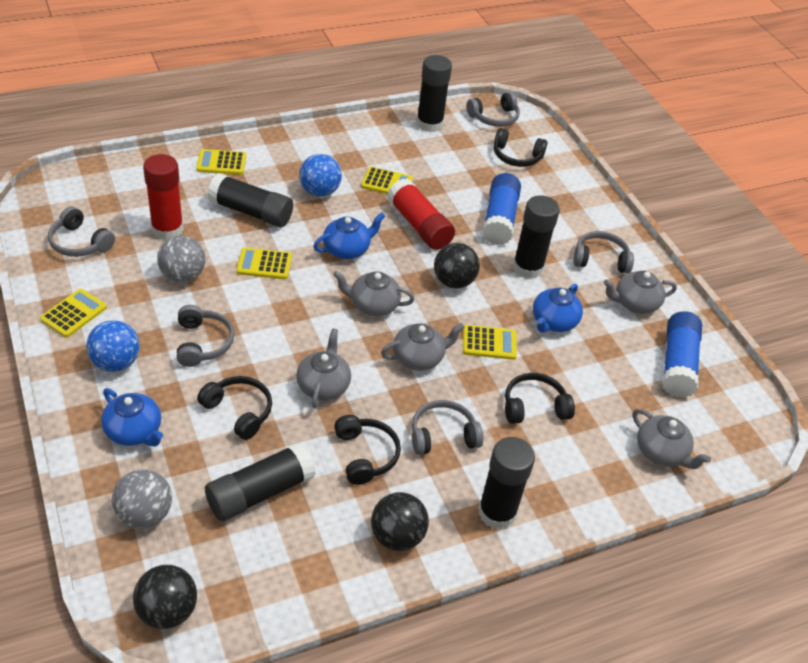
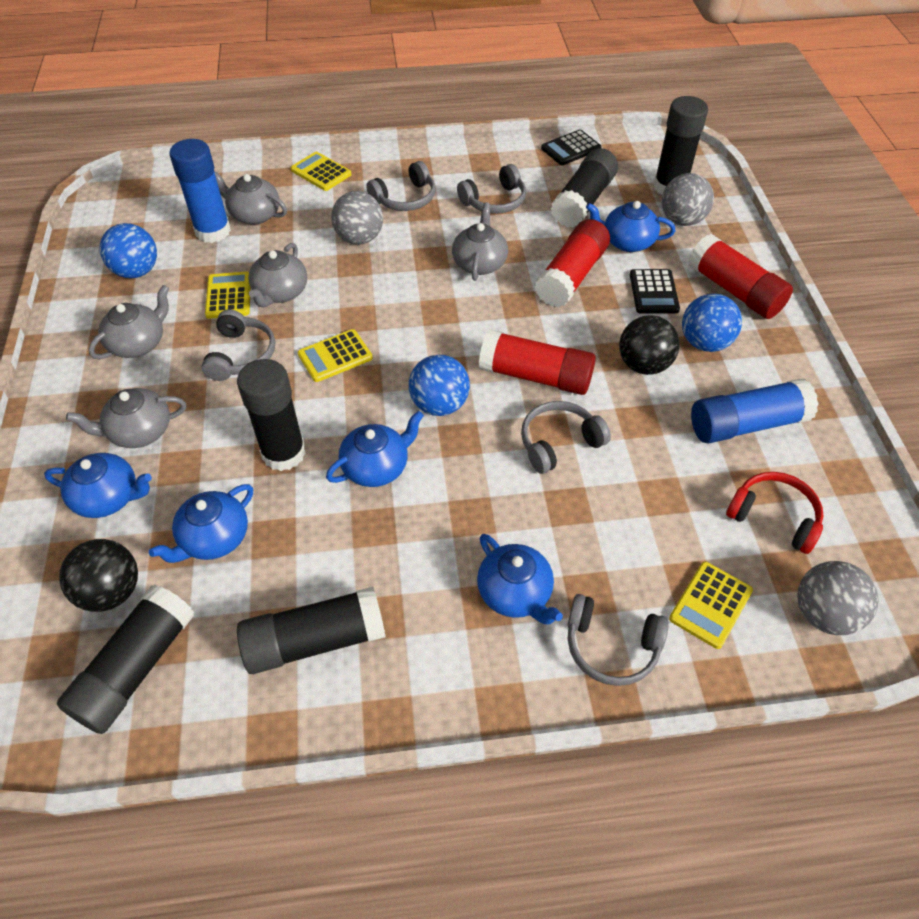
black ball: [133,565,197,629] [371,492,429,551] [434,243,480,288] = 3 -> [59,539,138,612] [619,315,679,375] = 2
black calculator: none = 0 -> [541,130,601,165] [630,269,680,314] = 2
black headphones: [197,376,272,440] [334,415,401,485] [494,128,547,167] [505,373,575,424] = 4 -> none = 0
blue ball: [86,320,140,372] [299,154,342,197] = 2 -> [100,223,157,278] [409,355,470,416] [682,294,742,352] = 3
blue teapot: [101,388,163,446] [313,213,385,259] [533,284,583,333] = 3 -> [44,453,152,518] [149,484,253,563] [326,411,424,487] [477,534,563,624] [586,201,675,252] = 5
grey ball: [112,469,172,528] [157,235,205,282] = 2 -> [331,191,383,245] [662,173,714,226] [797,561,879,635] = 3
red glue stick: [143,154,184,240] [387,179,455,250] = 2 -> [479,329,596,395] [535,219,610,307] [688,234,793,319] = 3
red headphones: none = 0 -> [726,472,823,554] = 1
yellow calculator: [40,289,107,338] [196,149,246,175] [236,247,292,279] [361,167,413,194] [463,325,517,360] = 5 -> [205,271,251,319] [291,152,352,191] [298,329,373,382] [669,562,753,649] = 4

